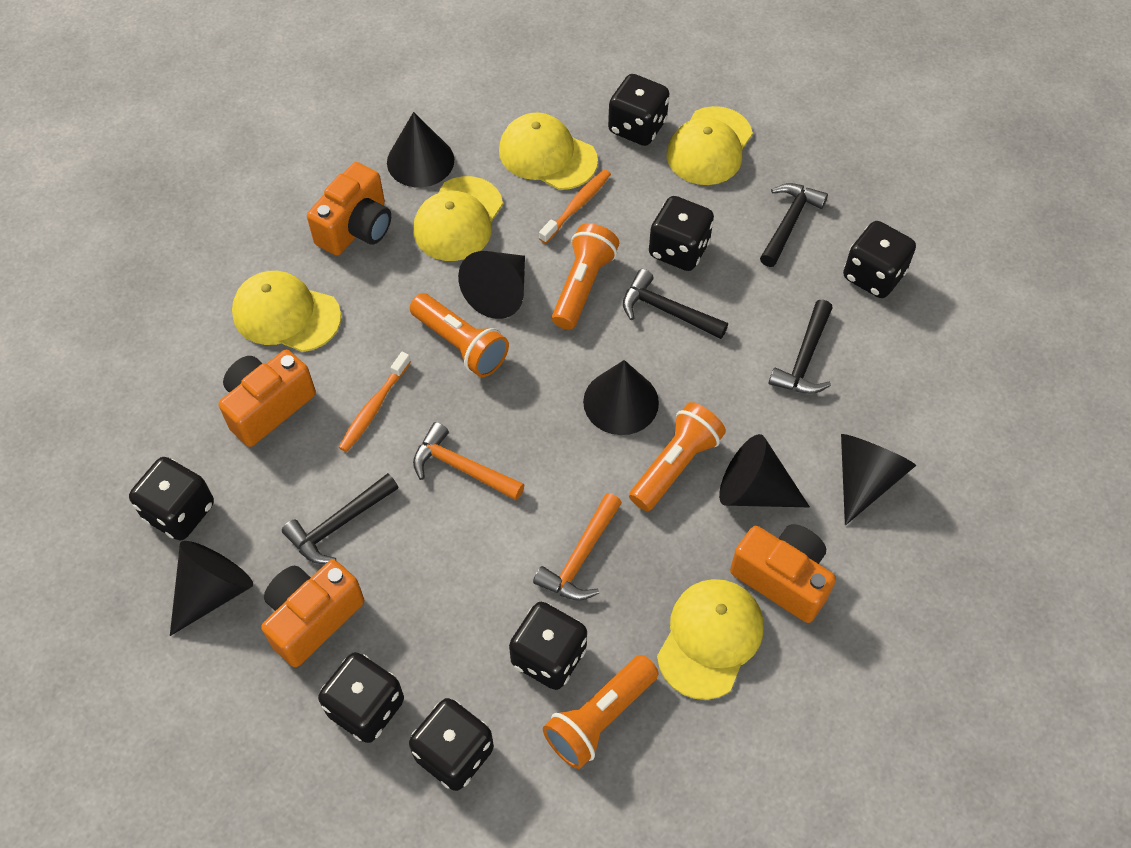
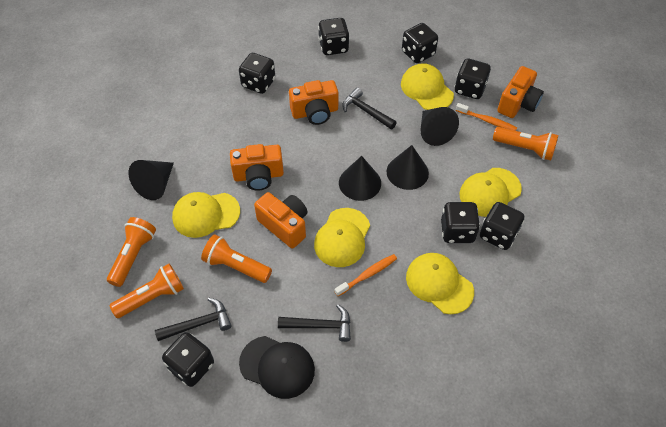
black cap: none = 0 -> [239,336,315,399] = 1
black cone: [170,541,253,636] [387,112,454,187] [458,251,525,319] [583,360,659,435] [719,434,810,507] [841,434,916,526] = 6 -> [128,160,174,200] [339,156,381,201] [387,145,429,190] [421,107,459,146] = 4
black hammer: [282,473,399,564] [623,269,728,339] [760,183,828,267] [769,300,833,394] = 4 -> [155,298,232,341] [278,304,351,342] [342,88,397,129] = 3
orange hammer: [413,422,524,501] [533,493,622,601] = 2 -> none = 0

